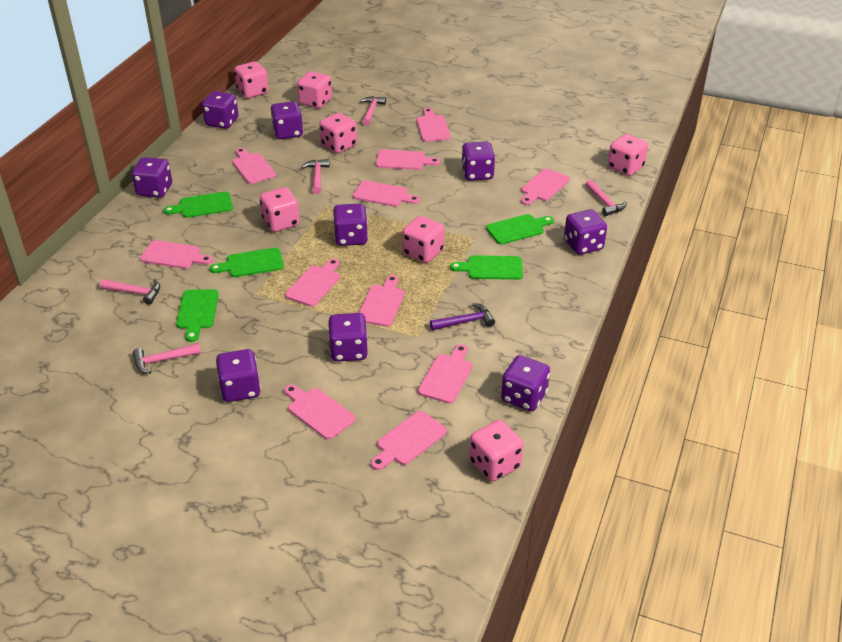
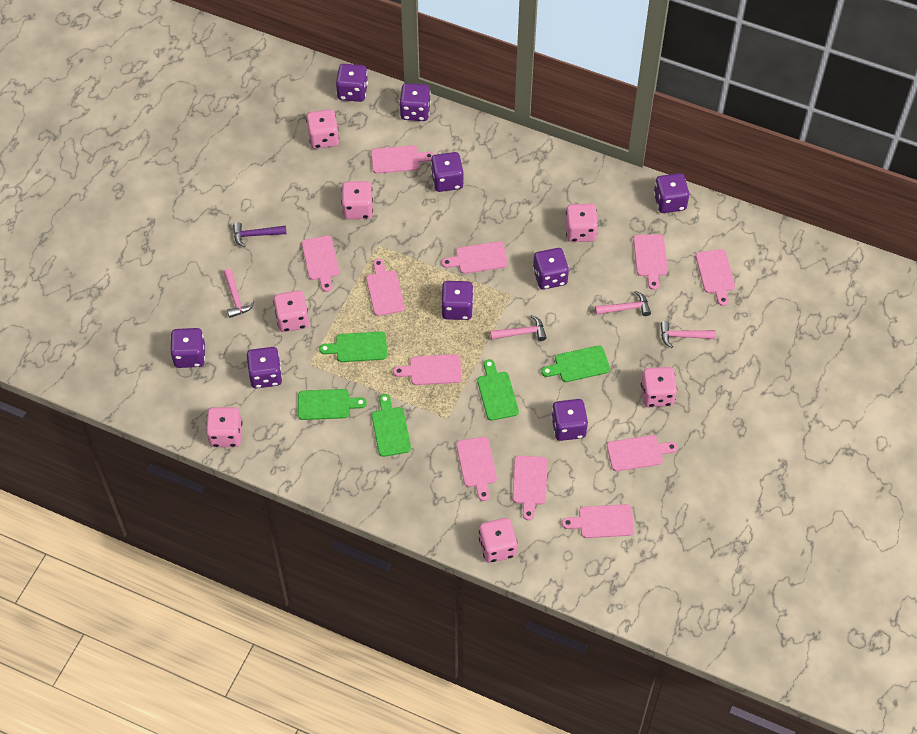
pink hammer: [100,279,160,305] [133,343,201,374] [302,159,330,194] [360,96,386,126] [585,179,627,216] = 5 -> [224,269,255,318] [490,315,547,341] [595,291,651,316] [660,321,716,348] = 4

